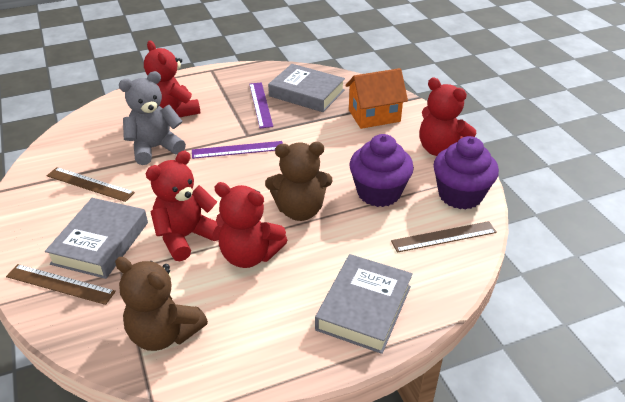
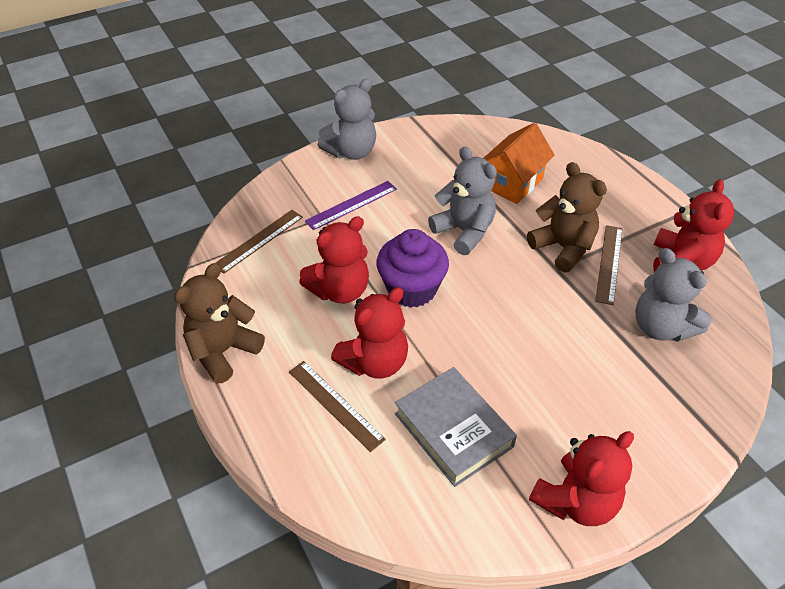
grey book: [45,198,148,279] [268,64,345,112] [315,254,413,354] = 3 -> [395,367,517,487] = 1
grey teddy bear: [119,71,186,165] = 1 -> [318,79,376,160] [428,147,497,255] [635,248,712,342] = 3
purple cupcake: [349,134,414,207] [433,136,499,210] = 2 -> [377,229,449,308] = 1
purple ruler: [192,141,283,159] [249,82,273,129] = 2 -> [305,181,397,230] = 1

